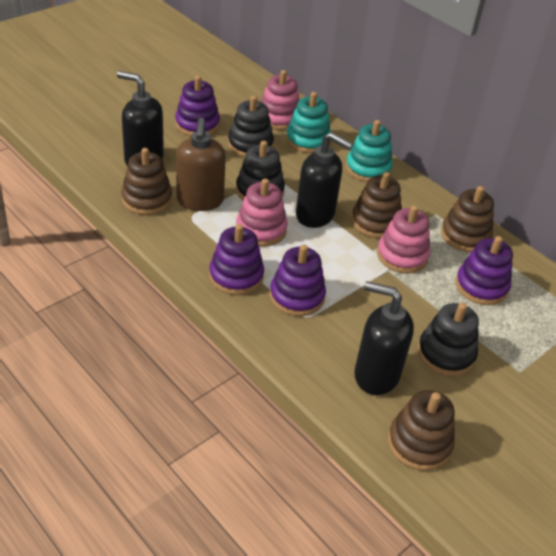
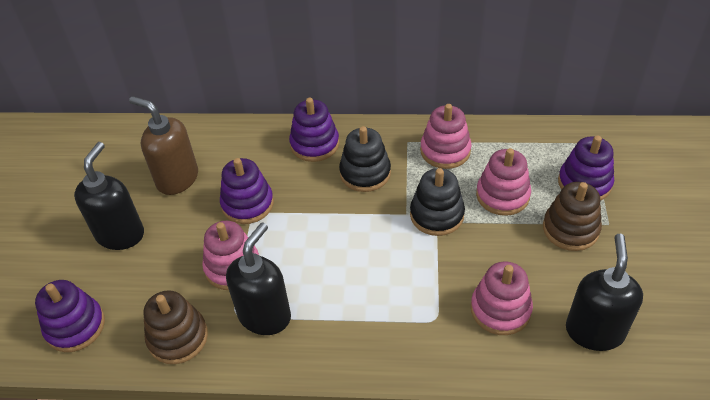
black stacking toy: [228,96,274,157] [236,141,285,200] [418,303,479,376] = 3 -> [339,126,391,192] [410,168,465,236] = 2
brown stacking toy: [121,148,172,215] [351,172,402,238] [388,390,455,471] [441,186,494,252] = 4 -> [143,290,208,364] [543,182,602,251] = 2
pink stacking toy: [236,179,287,247] [261,70,300,130] [377,205,430,273] = 3 -> [202,221,259,290] [420,104,471,169] [471,261,533,335] [476,148,531,216] = 4
turquoise stacking toy: [286,92,331,153] [346,120,393,182] = 2 -> none = 0

